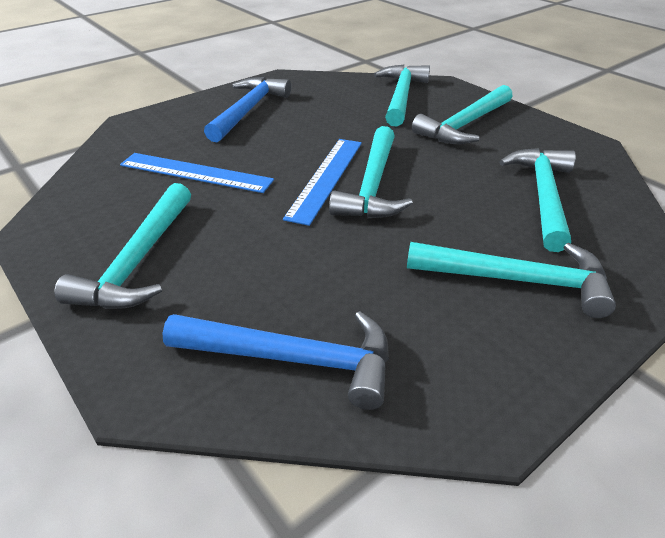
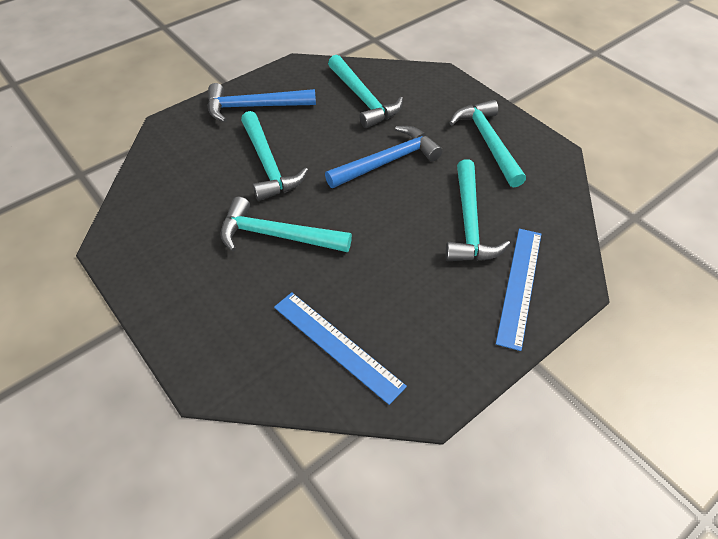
turquoise hammer: [54,183,191,309] [329,126,413,218] [374,65,430,126] [407,242,616,318] [412,85,513,144] [499,148,576,252] = 6 -> [221,197,352,252] [241,111,308,201] [328,55,403,128] [446,159,510,261] [450,100,526,188] = 5

